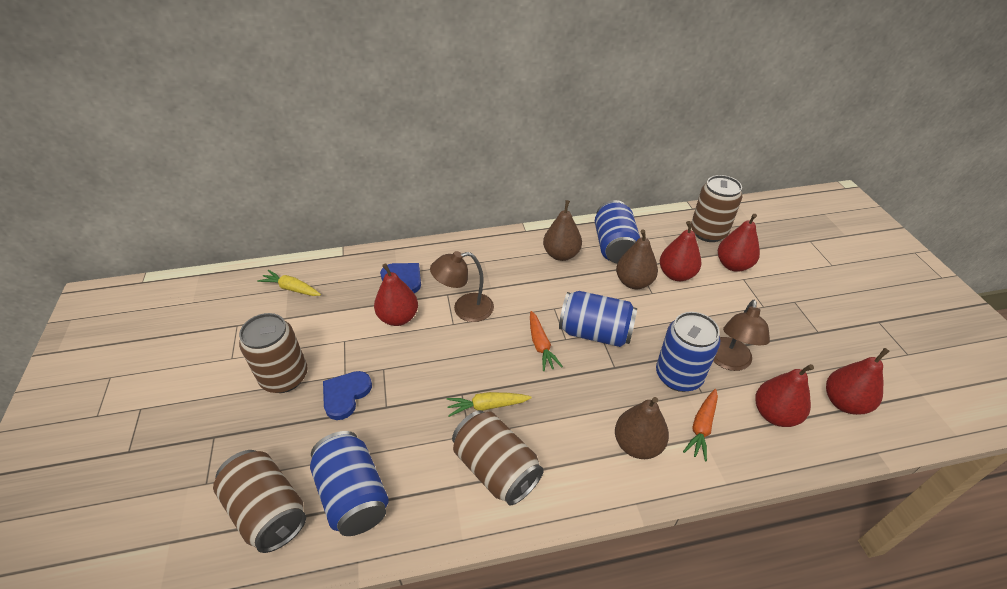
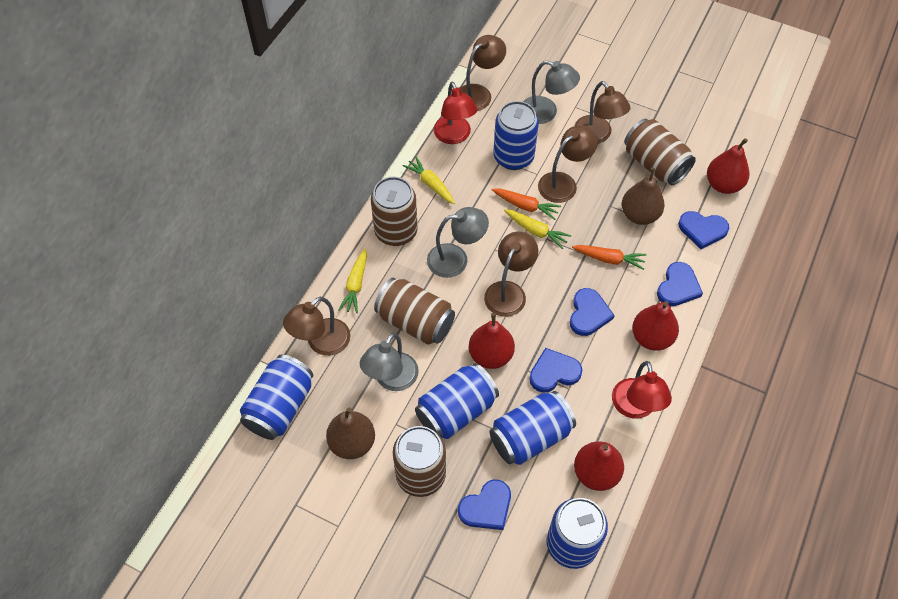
blue can: [310,431,389,536] [559,291,637,347] [595,200,640,263] [656,312,720,392] = 4 -> [240,355,313,440] [415,363,499,439] [489,391,576,465] [493,101,539,170] [547,498,608,569] = 5
blue heart: [323,371,372,420] [380,263,421,293] = 2 -> [458,480,511,530] [529,348,582,393] [570,288,615,336] [657,262,703,306] [678,211,729,249] = 5
brown lamp: [430,251,494,322] [713,300,770,371] = 2 -> [283,297,350,356] [460,35,506,111] [484,231,538,317] [538,126,598,203] [574,81,631,143] = 5
brown pear: [543,200,582,261] [615,397,669,459] [616,229,658,289] = 3 -> [326,407,375,459] [622,167,664,225] = 2
grey lamp: none = 0 -> [360,333,419,391] [427,207,489,278] [523,61,580,124] = 3
red lamp: none = 0 -> [434,82,477,144] [612,361,672,419] = 2
red pear: [374,263,418,326] [660,221,701,281] [718,214,760,272] [756,364,814,427] [826,348,890,415] = 5 -> [469,313,515,369] [574,441,624,491] [632,301,679,351] [707,138,749,194] = 4
yellow carrot: [257,270,321,296] [446,392,531,417] = 2 -> [338,248,367,313] [403,156,455,204] [504,209,571,249] = 3

